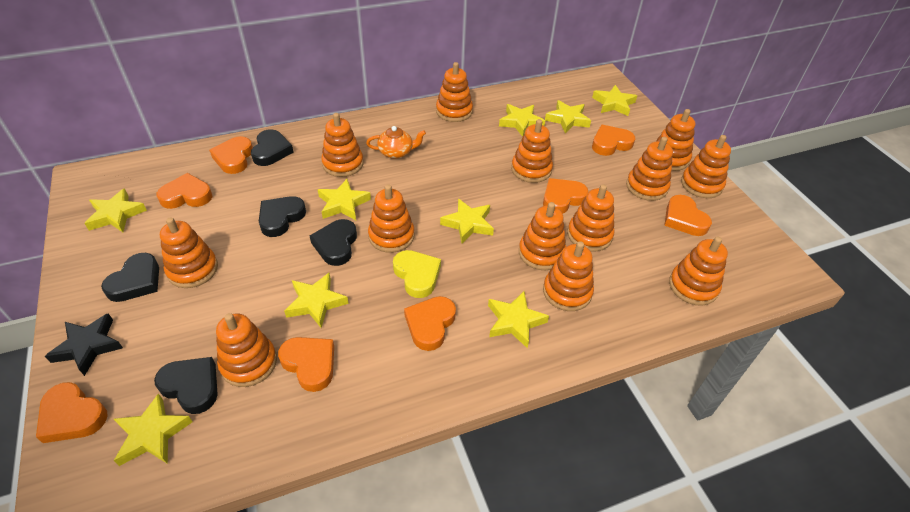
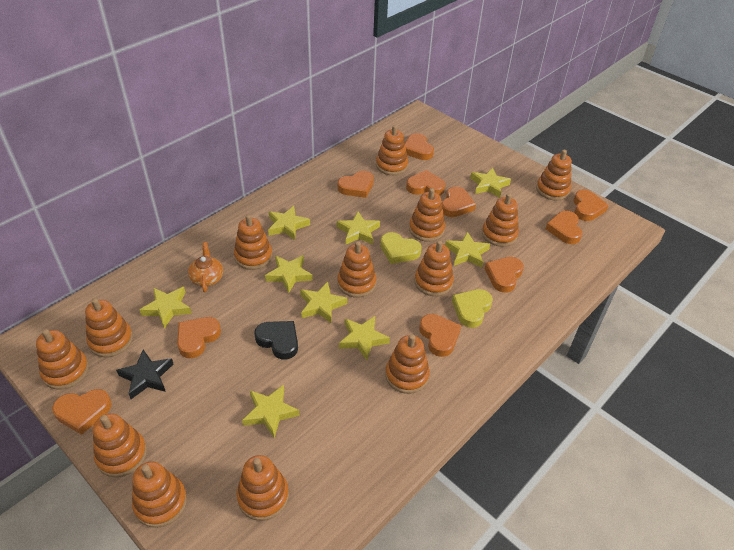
black heart: [101,253,159,302] [154,357,218,414] [251,129,294,166] [259,196,306,237] [310,219,357,266] = 5 -> [254,321,298,360] = 1
orange heart: [36,382,108,443] [157,173,212,209] [209,136,253,174] [278,337,334,392] [404,296,456,351] [543,178,588,213] [592,125,635,156] [664,195,712,236] = 8 -> [52,389,112,435] [177,317,221,358] [338,171,374,198] [405,133,434,160] [406,170,445,195] [419,314,461,357] [442,187,476,217] [485,257,524,293] [546,211,583,244] [574,190,609,221] = 10
yellow heart: [393,250,441,298] = 1 -> [380,232,422,264] [452,289,493,328] = 2

